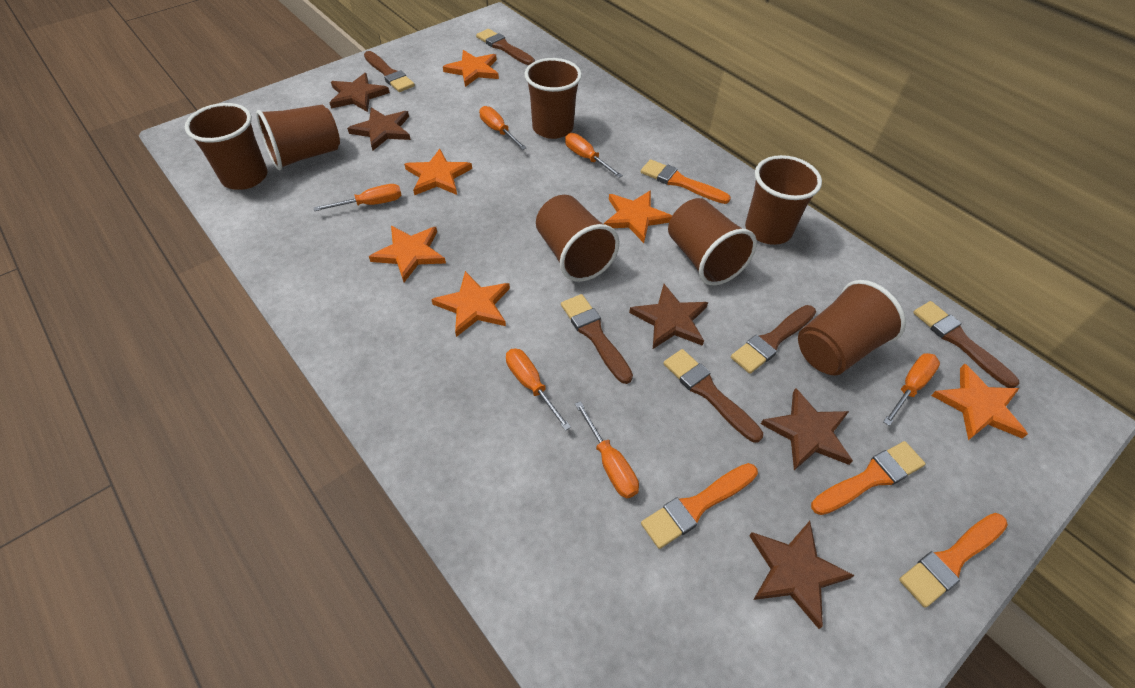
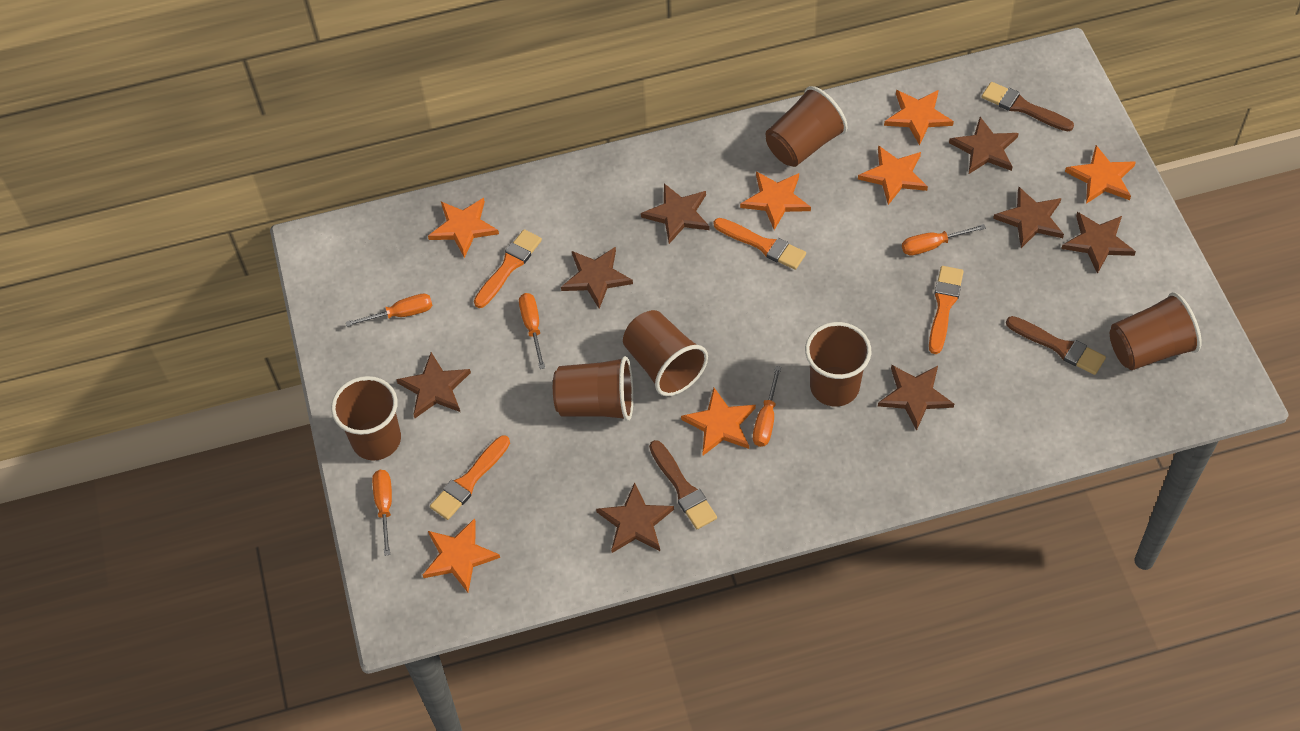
brown brush: [364,51,415,92] [476,29,535,65] [561,294,633,384] [664,349,763,442] [731,305,816,374] [913,301,1019,388] = 6 -> [649,440,717,529] [982,82,1074,131] [1006,316,1106,375] = 3
brown cup: [185,103,268,190] [256,105,340,170] [525,58,582,139] [536,195,619,282] [668,198,757,285] [745,155,822,245] [798,280,906,375] = 7 -> [331,376,401,460] [553,356,634,421] [623,310,708,396] [766,86,847,167] [805,322,871,407] [1110,292,1202,370] = 6
brown star: [330,73,390,112] [347,107,411,151] [629,284,708,349] [749,521,855,629] [761,388,853,470] = 5 -> [396,352,471,418] [561,247,633,309] [596,482,674,553] [641,183,710,244] [878,365,954,431] [949,117,1019,174] [993,187,1064,248] [1061,212,1136,274] = 8
orange screwdriver: [313,184,401,211] [479,106,526,150] [506,348,571,431] [565,133,623,178] [575,401,639,498] [883,353,940,426] = 6 -> [346,294,433,327] [372,470,392,556] [519,293,545,369] [753,366,781,447] [902,224,986,255] = 5
orange star: [369,226,446,282] [404,149,472,195] [431,271,510,337] [443,50,499,87] [604,190,672,243] [931,364,1028,440] = 6 -> [423,518,500,592] [428,198,499,258] [681,388,756,455] [740,171,811,230] [858,145,928,205] [884,90,954,145] [1065,145,1136,204] = 7

